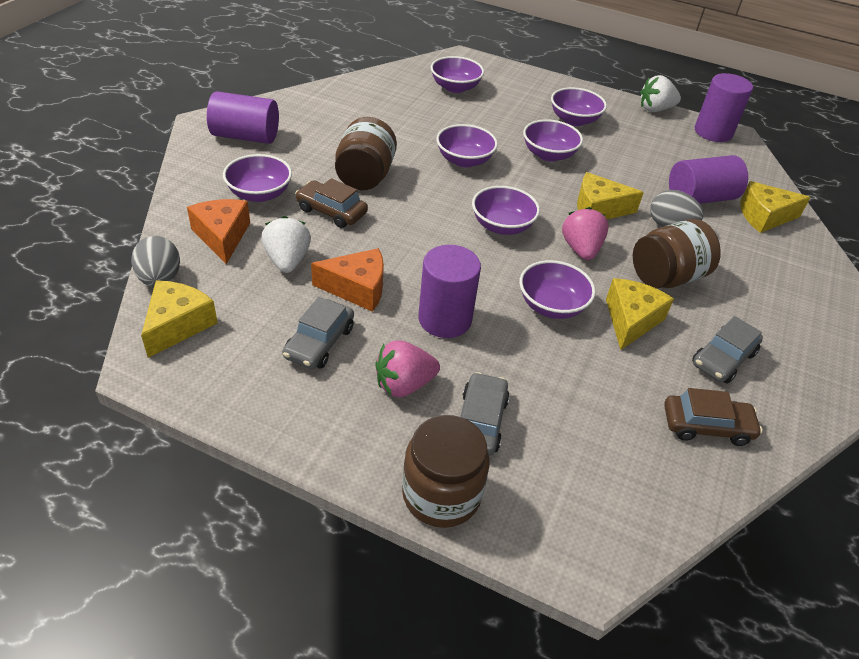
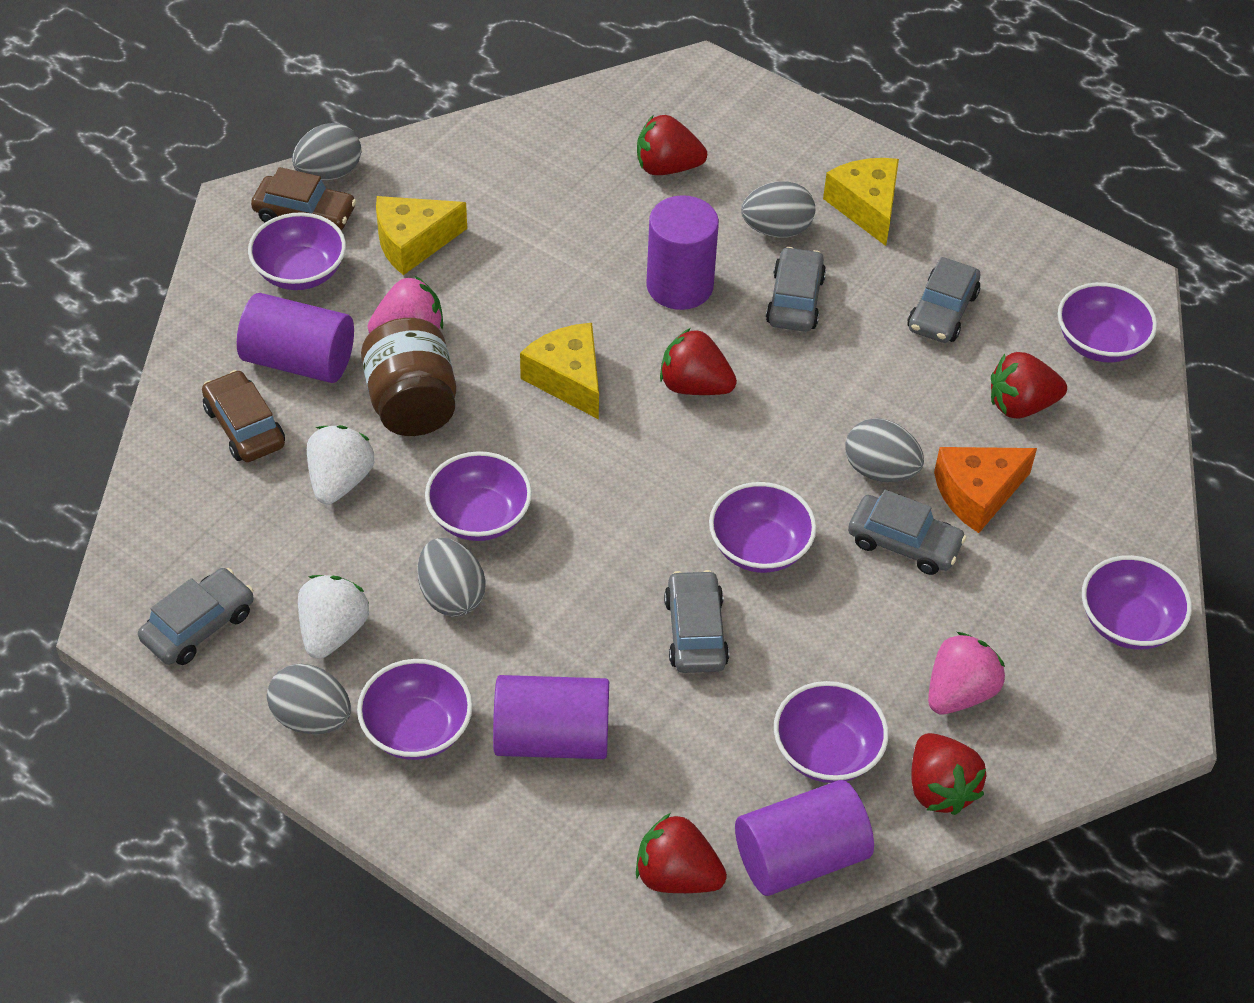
brown jar: [335,117,397,190] [402,415,489,528] [633,219,721,288] = 3 -> [361,318,456,436] = 1
grey car: [282,297,354,369] [460,372,510,455] [692,316,763,384] = 3 -> [138,568,254,665] [664,570,729,673] [766,247,826,332] [848,490,966,575] [907,257,980,343] = 5
grey egg: [131,236,180,287] [650,190,704,227] = 2 -> [267,664,351,734] [292,123,361,181] [418,538,486,617] [741,181,815,238] [845,418,924,482] = 5
orange cheese: [187,199,250,264] [311,248,384,312] = 2 -> [934,447,1037,533] = 1
red strawberry: none = 0 -> [636,813,727,893] [637,115,707,175] [660,328,737,395] [911,733,987,815] [991,352,1067,419] = 5
yellow cheese: [141,280,218,358] [577,172,644,219] [606,278,674,350] [740,181,811,233] = 4 -> [376,196,467,275] [520,323,599,419] [823,158,899,246] = 3

